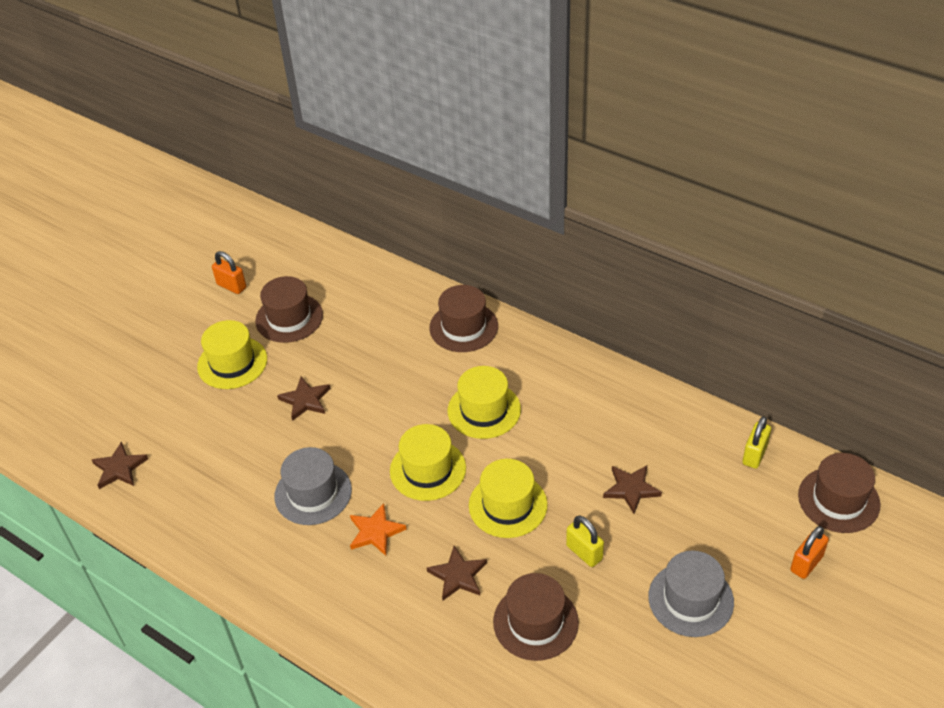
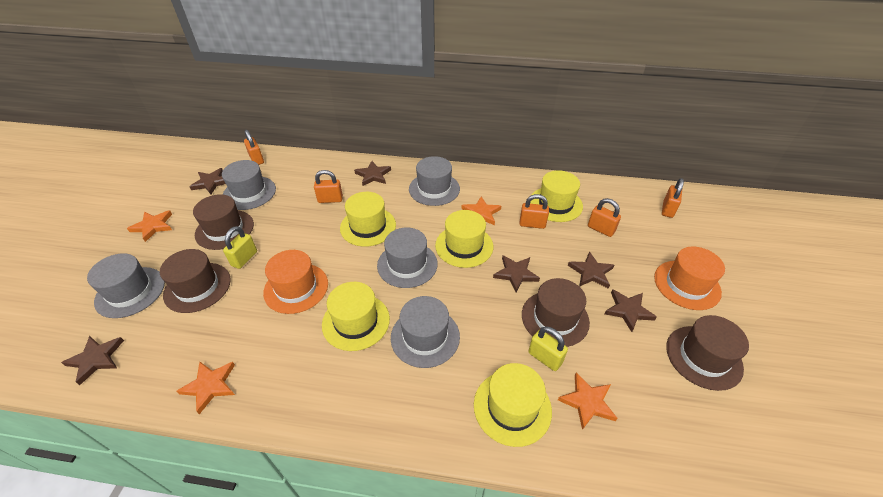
brown star: [92,441,148,489] [277,377,331,421] [427,546,487,600] [603,465,662,514] = 4 -> [61,336,124,385] [189,168,226,194] [354,161,391,186] [493,255,540,292] [568,251,614,289] [604,289,657,332] = 6
grey hat: [274,447,352,525] [648,551,734,637] = 2 -> [87,253,165,318] [222,160,276,210] [377,228,438,288] [391,296,460,368] [409,156,460,206] = 5
orange hat: none = 0 -> [263,250,328,314] [654,247,725,310] = 2
orange padlock: [212,251,246,294] [790,526,829,579] = 2 -> [244,130,264,165] [314,170,343,203] [520,194,549,229] [588,198,621,237] [662,178,684,218] = 5
orange star: [350,503,407,556] = 1 -> [127,210,172,242] [176,361,235,414] [462,197,501,225] [558,373,618,430] = 4
yellow hat: [197,320,267,389] [390,424,466,501] [448,366,521,439] [469,459,548,538] = 4 -> [322,282,390,351] [340,192,396,247] [435,210,493,268] [474,363,552,447] [530,170,583,222] = 5

